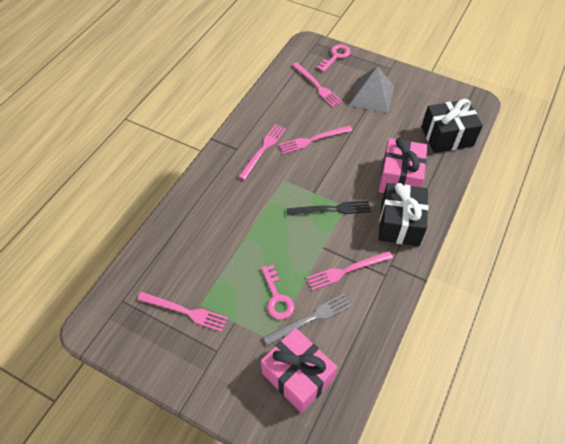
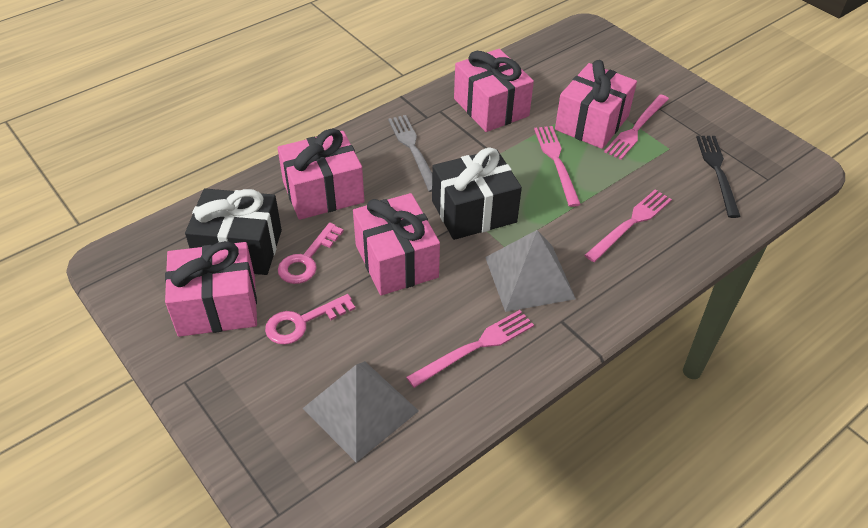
grey pyramid: [349,66,394,113] = 1 -> [303,361,419,463] [485,230,576,312] = 2
pink fork: [137,292,228,332] [238,124,286,180] [279,125,353,154] [292,63,343,108] [307,251,393,291] = 5 -> [406,310,534,388] [534,126,581,207] [585,190,672,262] [604,94,669,160] = 4
pink gift: [261,328,337,413] [379,137,428,193] = 2 -> [165,241,257,337] [277,129,365,220] [353,193,440,295] [454,49,534,132] [555,60,637,149] = 5

